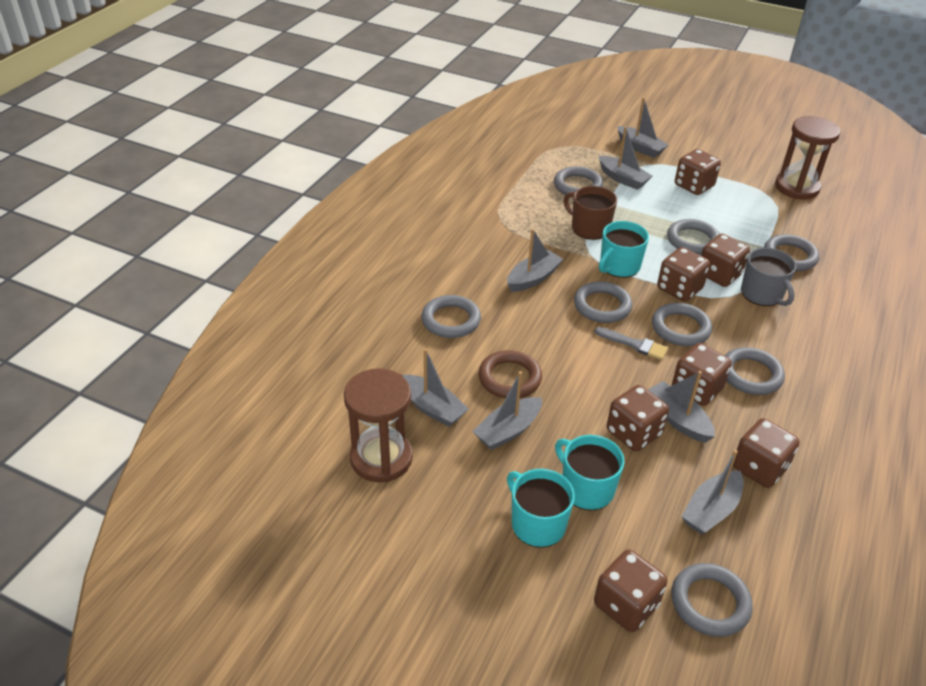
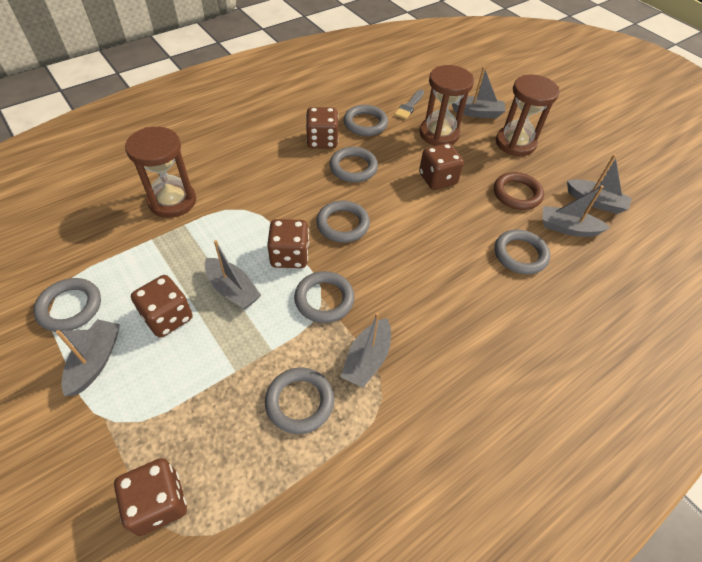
brown dice: [594,549,668,632] [607,385,669,452] [657,247,710,302] [672,343,732,406] [675,149,721,195] [701,234,750,287] [733,418,800,488] = 7 -> [114,458,187,536] [131,275,193,338] [267,219,309,268] [306,107,338,148] [419,143,464,190] = 5
brown hourglass: [344,368,413,483] [775,116,841,199] = 2 -> [125,127,196,218] [419,65,474,146] [496,75,559,156] = 3
brown mug: [564,186,617,240] = 1 -> none = 0
grey boat: [403,348,469,427] [473,371,542,450] [507,229,563,292] [599,127,652,190] [617,97,669,158] [648,371,715,443] [681,450,744,535] = 7 -> [56,319,120,396] [205,240,261,309] [340,312,391,388] [452,67,506,118] [542,185,610,237] [567,154,632,214] = 6
grey mug: [741,248,796,306] = 1 -> none = 0
grey ring: [421,295,481,338] [554,166,603,195] [574,281,632,323] [652,303,712,346] [667,219,720,255] [671,563,753,637] [725,347,785,395] [764,234,820,271] = 8 -> [33,278,101,332] [265,367,334,434] [294,271,355,323] [316,201,370,243] [330,147,378,183] [344,105,388,136] [494,229,550,275] = 7
turquoise mug: [507,469,575,548] [555,435,625,510] [599,221,649,278] = 3 -> none = 0

